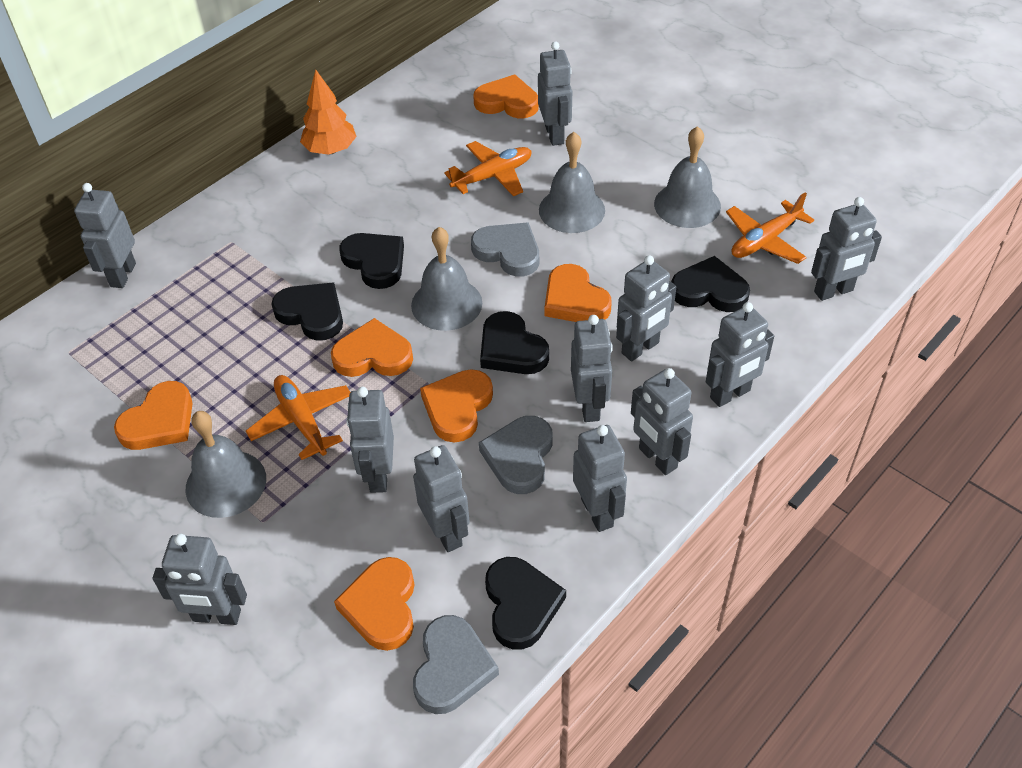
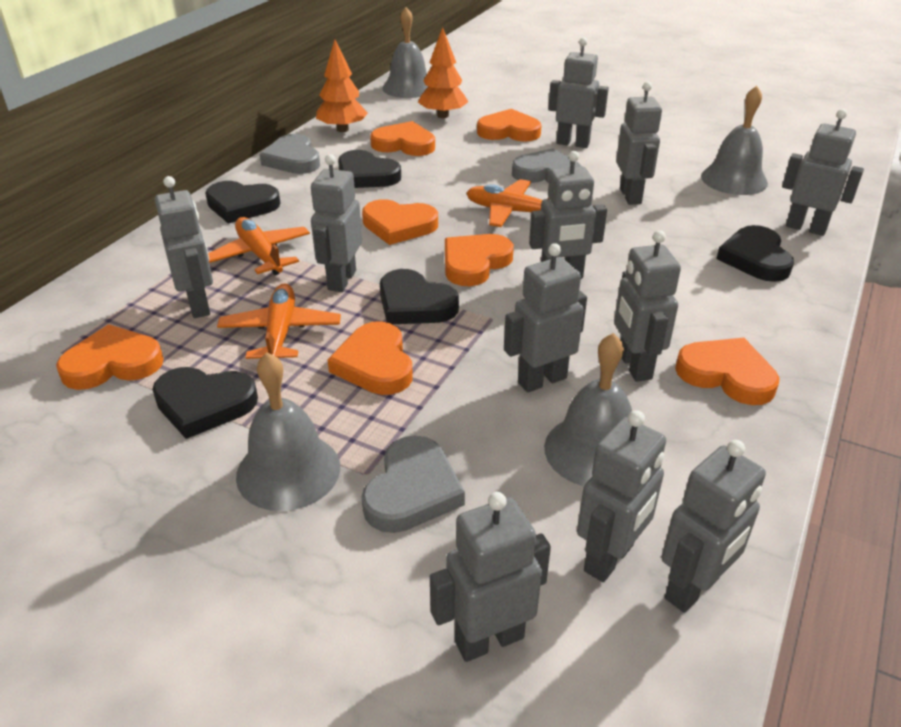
orange heart: [114,381,193,450] [331,318,413,377] [334,557,414,651] [420,369,493,442] [473,74,539,118] [544,264,612,322] = 6 -> [56,324,164,390] [327,321,413,395] [362,199,438,245] [370,121,435,156] [445,234,514,286] [477,109,542,142] [675,338,779,405] = 7
orange tree: [300,70,357,155] = 1 -> [316,40,368,132] [418,27,468,118] = 2

